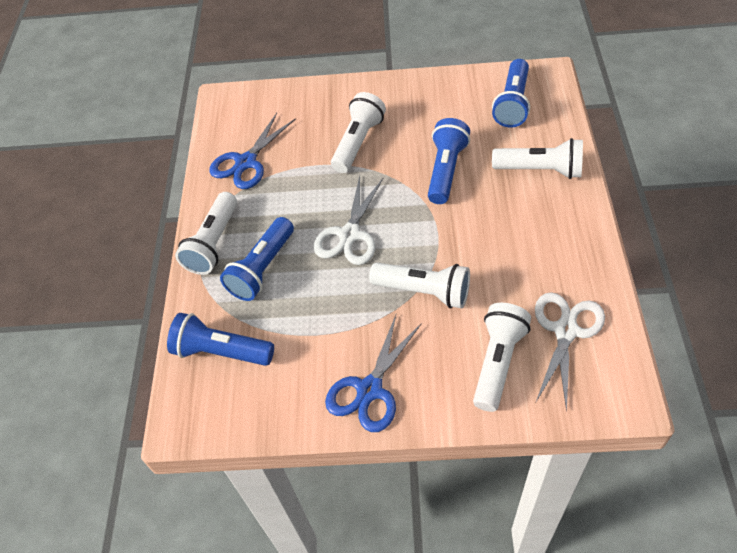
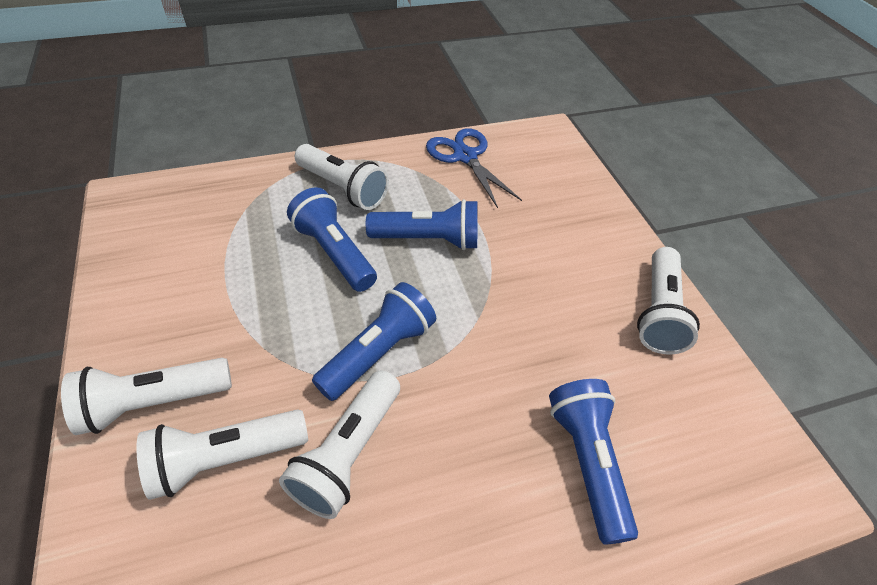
blue scissors: [210,113,295,189] [325,315,422,432] = 2 -> [426,128,522,208] = 1
white scissors: [314,176,383,265] [535,292,605,412] = 2 -> none = 0

